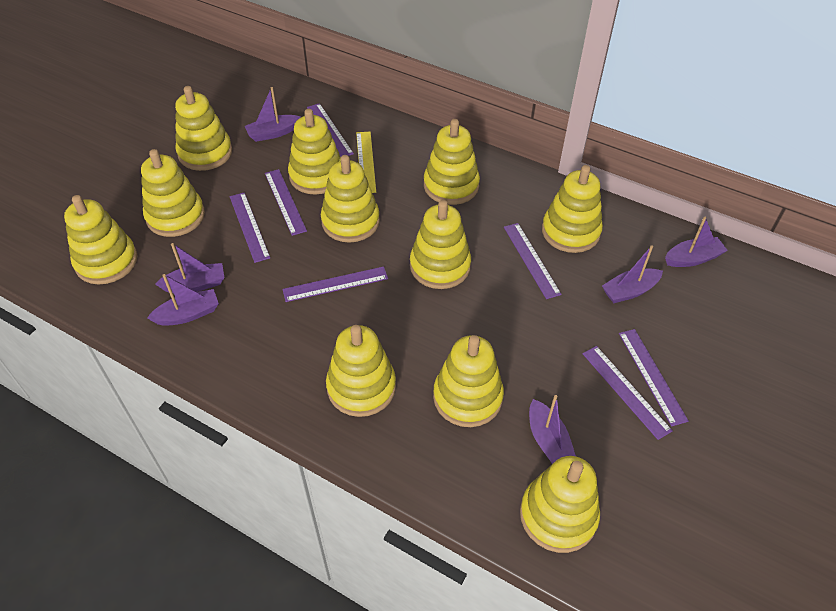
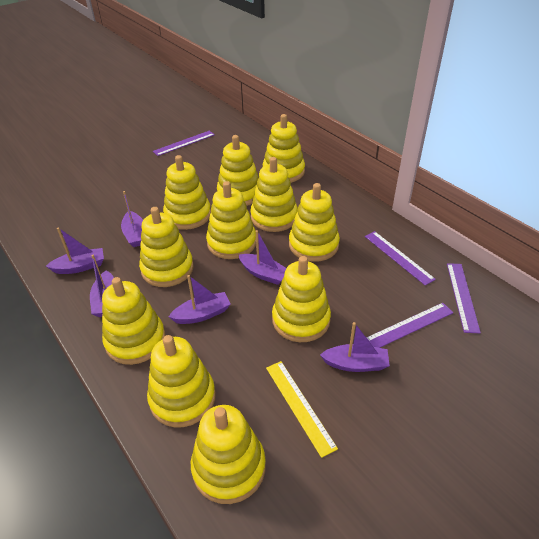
purple ruler: [230,192,270,263] [265,169,307,236] [282,266,388,302] [307,103,354,157] [504,223,562,299] [582,346,673,440] [619,329,689,426] = 7 -> [153,131,215,156] [365,231,436,286] [366,303,453,348] [447,263,481,333] = 4

